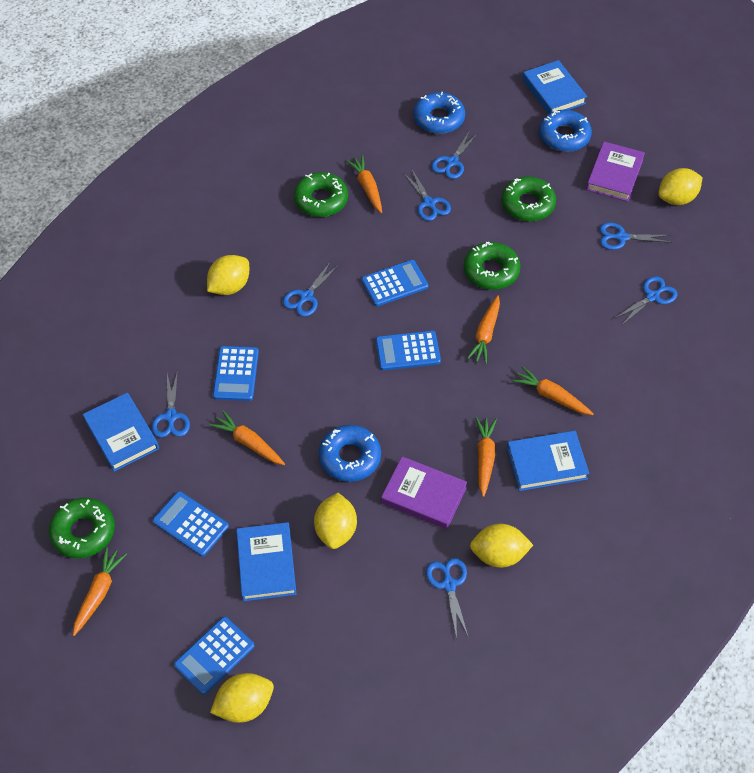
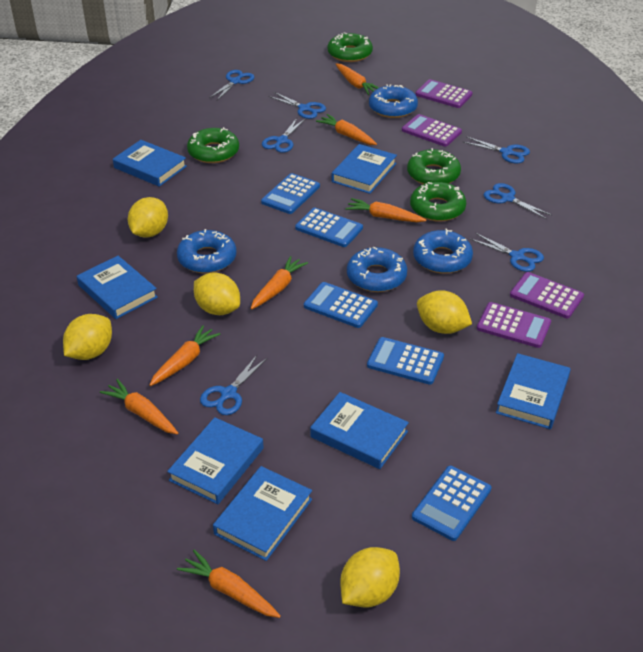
blue book: [83,393,159,472] [236,522,296,601] [507,431,589,491] [522,60,587,114] = 4 -> [77,256,158,319] [113,140,187,187] [167,417,264,504] [213,466,312,561] [310,392,409,469] [331,144,397,194] [496,353,571,429] = 7
blue donut: [318,425,381,482] [414,92,465,134] [539,110,592,152] = 3 -> [177,229,236,273] [347,246,407,292] [369,84,418,118] [413,229,473,274] = 4
orange carrot: [73,547,127,636] [209,410,285,465] [346,155,382,213] [467,295,500,364] [475,417,497,497] [512,366,593,415] = 6 -> [100,379,178,434] [149,325,220,386] [177,549,281,618] [251,256,308,310] [316,114,377,145] [336,63,379,95] [345,198,426,222] = 7
purple book: [381,456,467,529] [586,141,645,202] = 2 -> none = 0
purple calculator: none = 0 -> [402,114,462,147] [415,79,473,108] [477,302,551,348] [510,272,584,319] = 4

